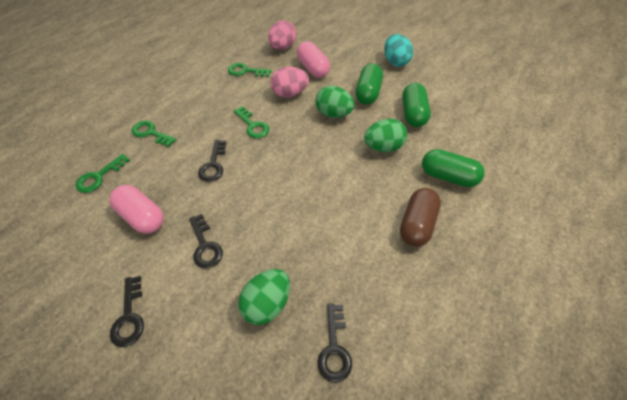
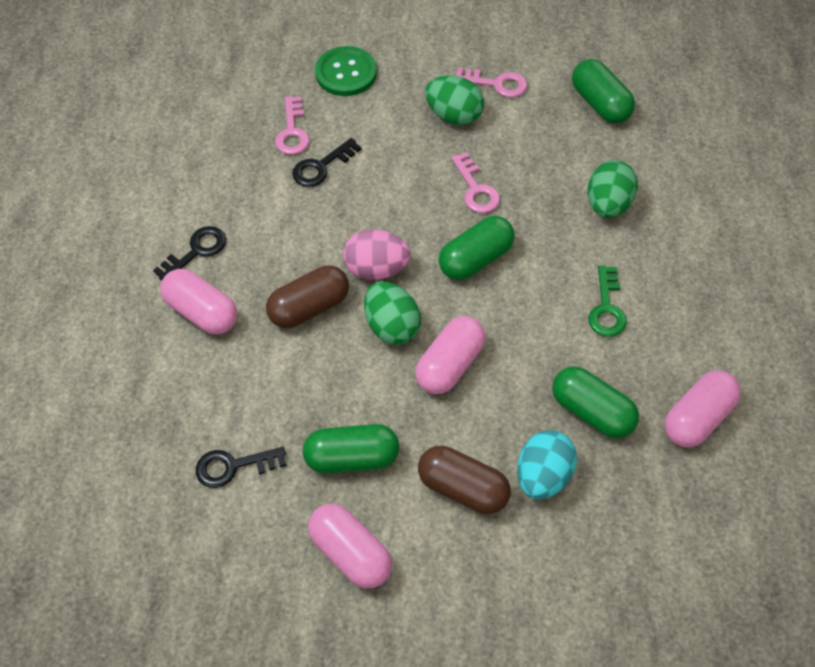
black key: [110,276,144,347] [189,214,223,268] [198,140,226,182] [318,304,352,383] = 4 -> [153,226,226,281] [196,447,286,488] [292,138,362,187] = 3
brown capsule: [400,188,441,247] = 1 -> [266,265,349,328] [418,446,511,514] = 2
green button: none = 0 -> [315,46,377,96] = 1
green capsule: [355,63,383,104] [402,83,431,127] [422,149,485,187] = 3 -> [303,424,400,473] [439,216,515,280] [552,366,639,438] [572,59,635,124] = 4
green key: [76,154,130,193] [132,120,176,147] [228,63,271,77] [234,106,269,139] = 4 -> [588,265,627,337] = 1
pink capsule: [109,185,164,234] [297,41,330,78] = 2 -> [160,269,237,335] [308,504,392,588] [415,316,485,394] [664,370,741,448] = 4
pink egg: [268,20,297,50] [271,67,309,97] = 2 -> [343,229,411,280] = 1
pink key: none = 0 -> [275,96,309,155] [451,152,500,213] [454,68,527,98] = 3

